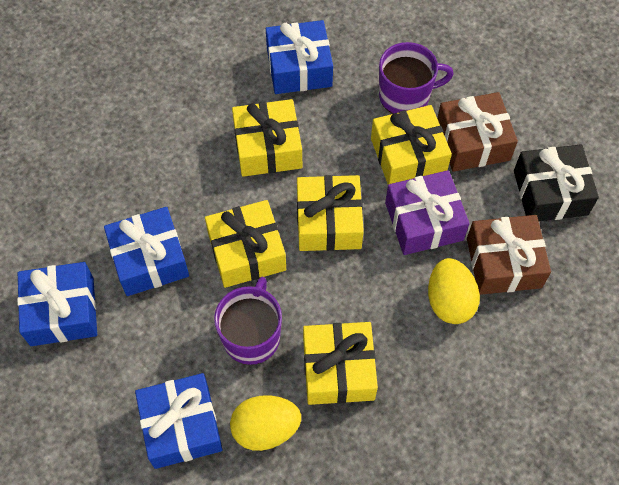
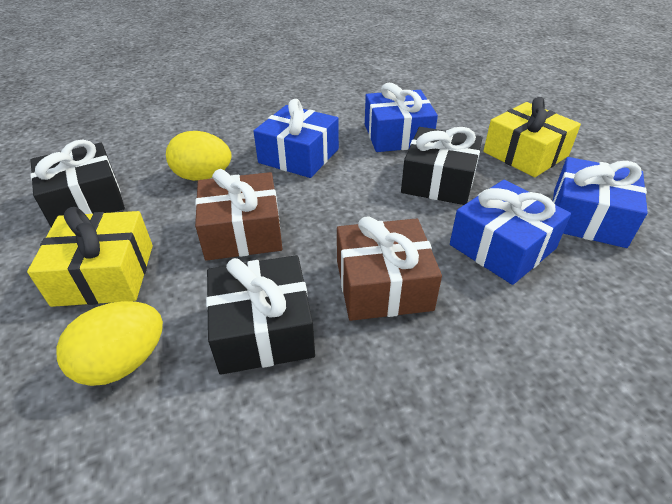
black gift: [514,144,599,221] = 1 -> [30,140,125,227] [206,255,315,375] [401,127,482,205] = 3
purple gift: [385,170,470,255] = 1 -> none = 0
purple mug: [214,277,282,365] [379,42,454,114] = 2 -> none = 0
yellow gift: [205,200,286,288] [232,99,302,177] [297,175,364,251] [303,322,378,405] [371,105,452,185] = 5 -> [27,207,153,307] [483,97,581,177] = 2

